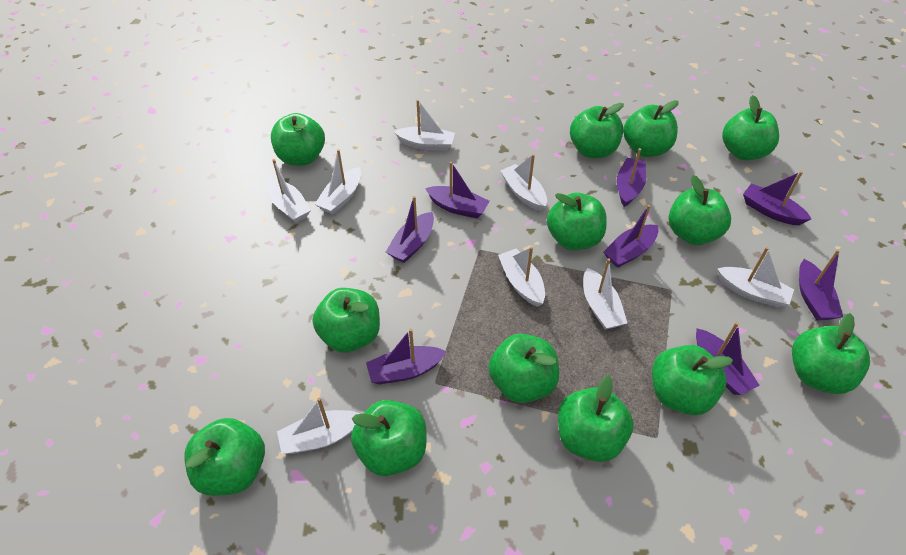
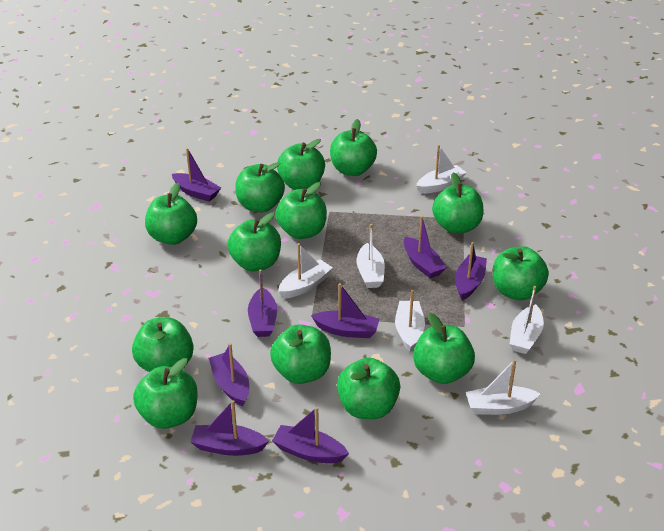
white boat: [267,159,311,223] [277,397,360,454] [315,149,361,214] [394,100,455,151] [498,247,545,307] [500,154,547,211] [583,258,627,330] [717,247,794,307] = 8 -> [278,243,333,298] [357,224,385,288] [395,290,425,351] [417,145,467,194] [466,359,540,415] [510,286,544,354] = 6

